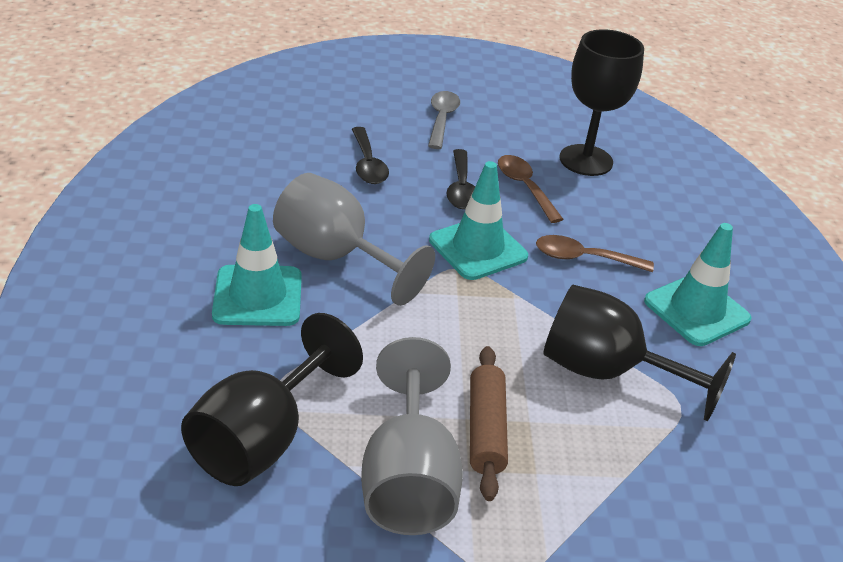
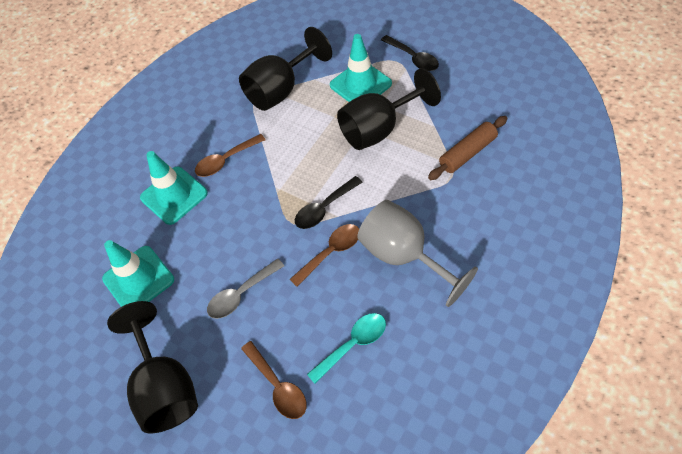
brown spoon: [498,155,563,223] [536,235,654,272] = 2 -> [195,134,266,177] [241,341,307,419] [289,224,359,287] = 3
grey goblet: [273,173,435,306] [361,337,463,535] = 2 -> [357,200,478,307] = 1
turquoise spoon: none = 0 -> [307,313,386,384] = 1

